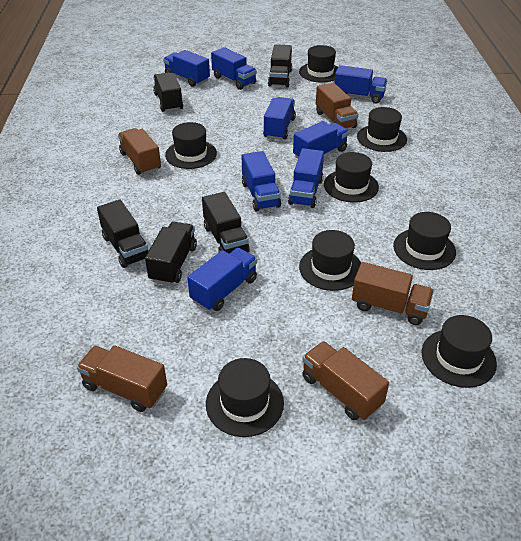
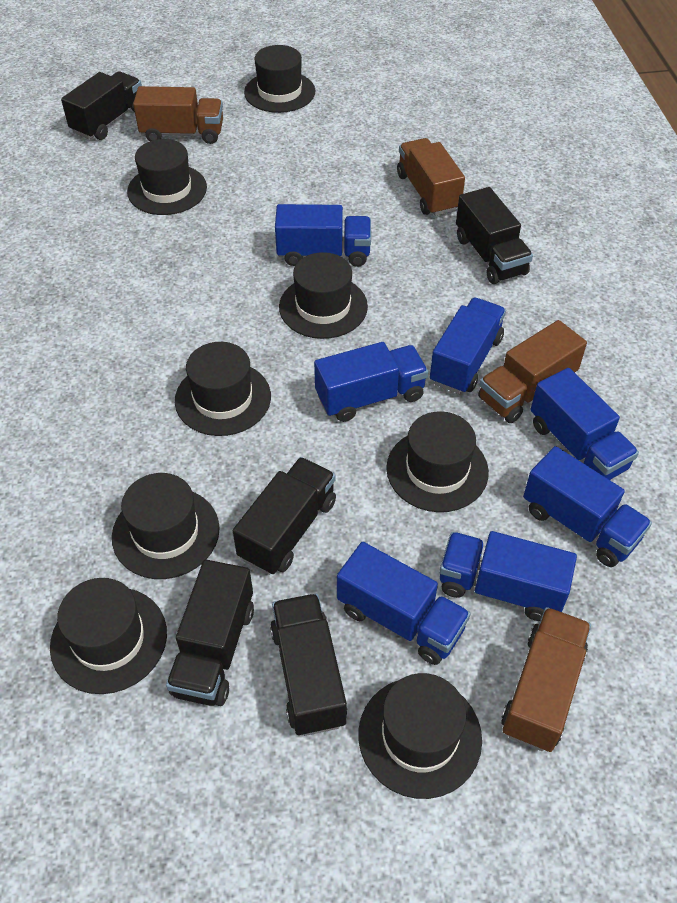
blue truck: [163,50,210,87] [187,248,257,311] [211,47,257,90] [242,151,281,212] [263,97,296,140] [288,148,324,208] [293,121,349,159] [334,65,387,103] = 8 -> [275,204,371,267] [314,342,428,422] [337,542,471,665] [430,298,506,394] [439,531,577,621] [523,446,652,567] [531,368,639,480] = 7
brown truck: [77,345,167,412] [118,128,161,175] [302,341,389,420] [316,83,358,129] [352,262,434,325] = 5 -> [133,86,223,144] [397,138,465,216] [478,320,587,423] [501,607,591,752] = 4

